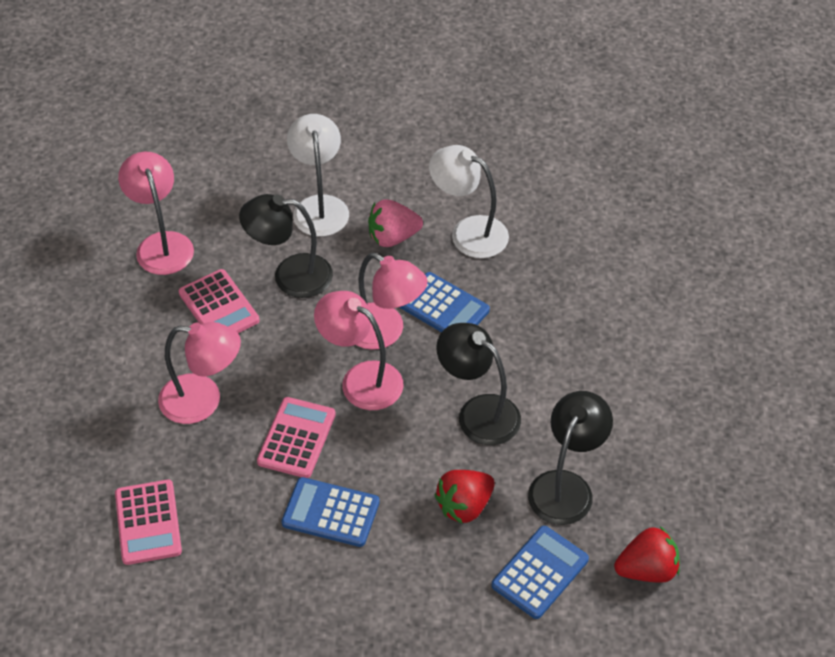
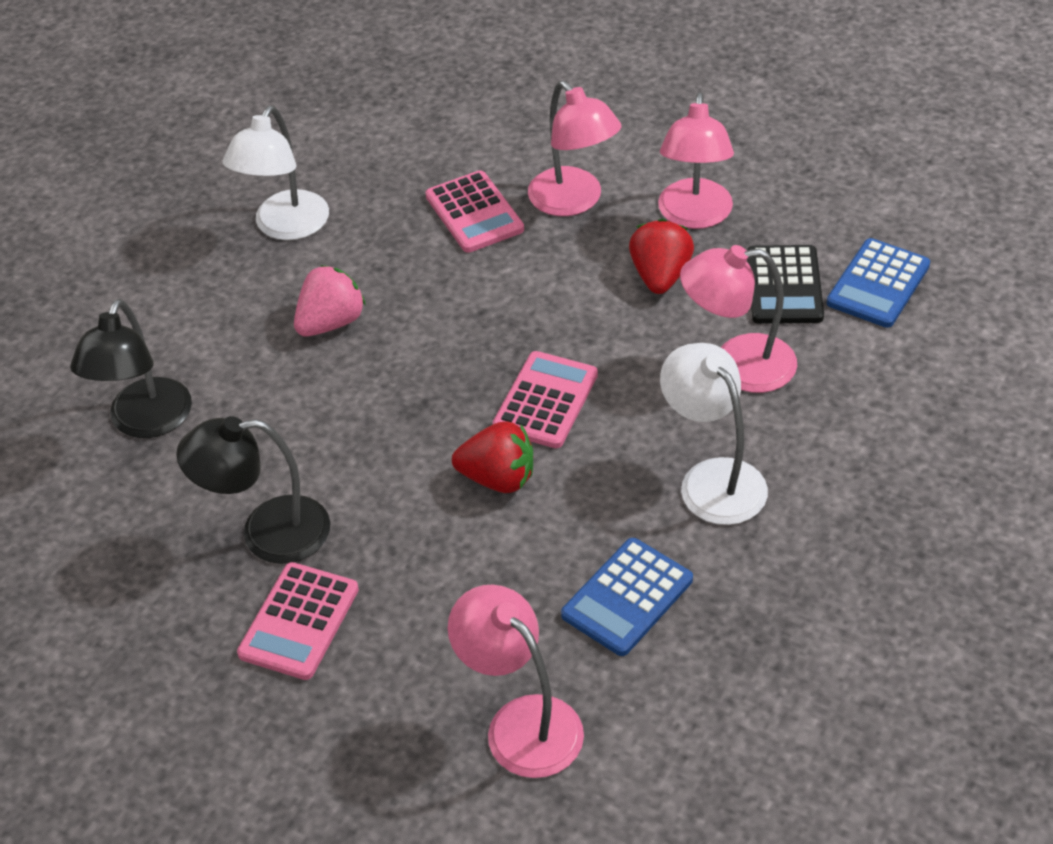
black calculator: none = 0 -> [747,245,824,324] = 1
black lamp: [239,194,333,298] [436,323,521,445] [528,391,613,525] = 3 -> [70,299,192,438] [176,416,330,564] = 2
blue calculator: [282,477,380,547] [400,272,490,332] [492,526,589,619] = 3 -> [561,538,693,656] [827,238,930,328] = 2

